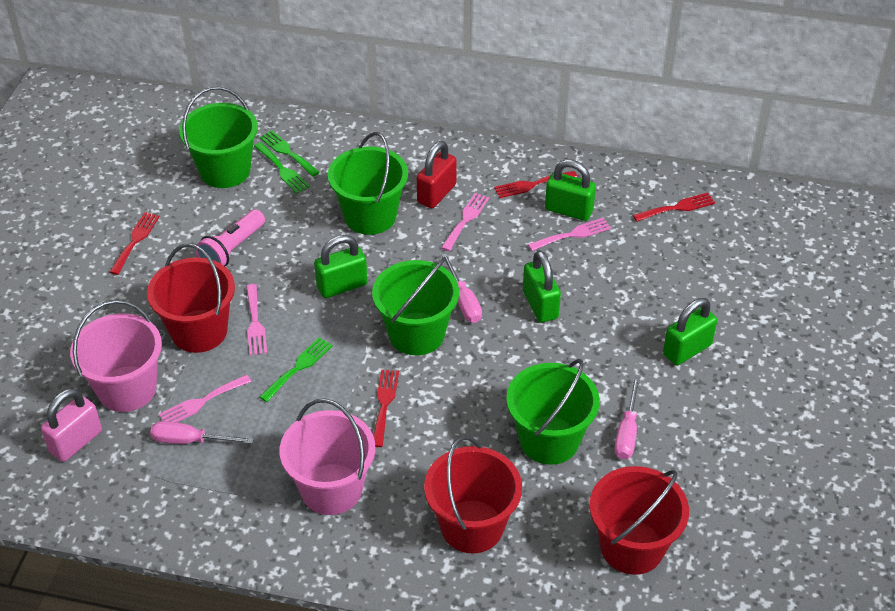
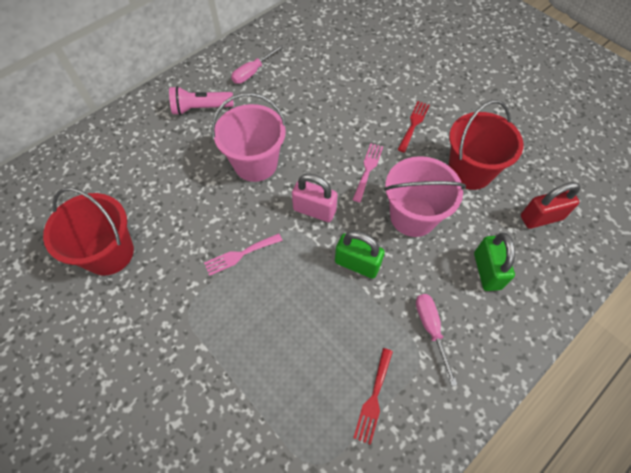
green bucket: [179,87,258,188] [328,132,408,235] [372,257,459,355] [506,359,600,465] = 4 -> none = 0
green fork: [254,142,310,194] [259,337,333,402] [260,130,320,177] = 3 -> none = 0
green padlock: [314,235,368,298] [523,250,561,322] [545,160,596,221] [663,298,717,365] = 4 -> [335,231,385,279] [474,232,515,291] = 2
pink fork: [159,375,252,423] [246,284,267,356] [441,193,489,251] [528,218,611,251] = 4 -> [204,233,283,276] [353,143,383,202] = 2
pink screwdriver: [150,421,254,444] [442,253,482,323] [614,376,640,460] = 3 -> [231,45,283,84] [416,294,457,386] = 2
red bucket: [147,243,235,353] [424,436,522,553] [589,466,689,575] = 3 -> [43,188,134,275] [448,100,523,190] = 2
red fork: [110,212,160,275] [373,369,399,447] [494,171,577,198] [633,192,715,222] = 4 -> [353,348,393,445] [398,101,430,153] = 2

